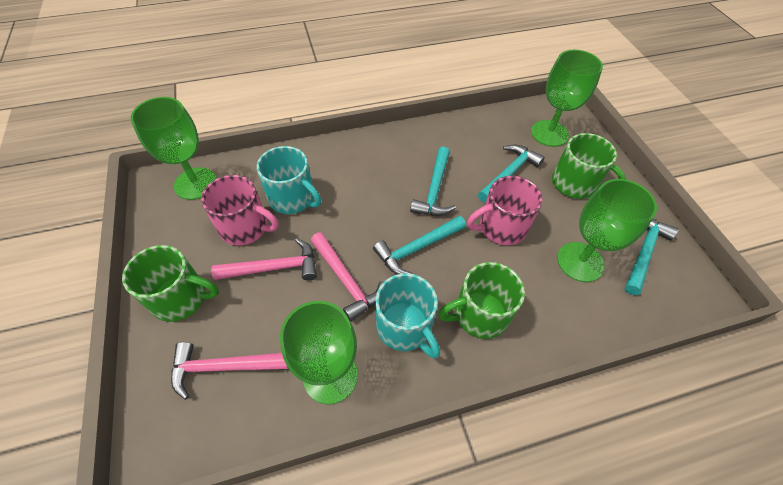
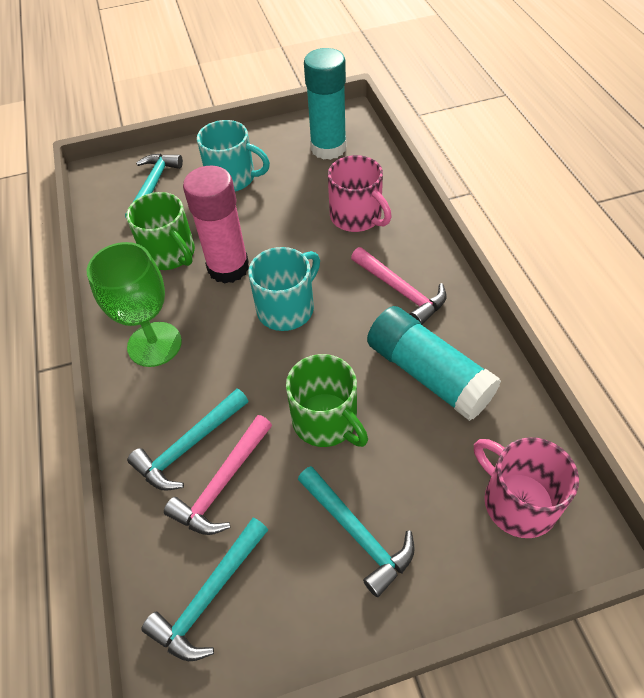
green goblet: [130,97,217,200] [280,301,358,404] [531,50,603,147] [557,179,657,282] = 4 -> [87,242,182,367] = 1
green mug: [122,245,219,322] [438,262,525,339] [552,133,626,199] = 3 -> [126,192,195,270] [286,354,368,447] = 2
pink glue stick: none = 0 -> [183,166,249,284] = 1
pink hammer: [171,342,288,400] [211,238,317,281] [311,232,383,322] = 3 -> [164,415,272,535] [351,247,446,324] = 2
turquoise glue stick: none = 0 -> [304,48,347,160] [367,306,501,421] = 2

